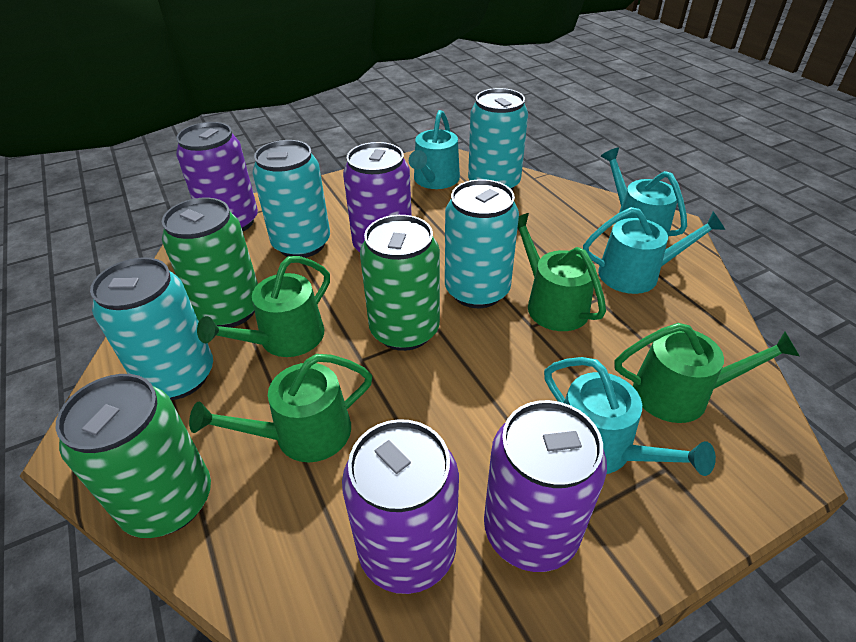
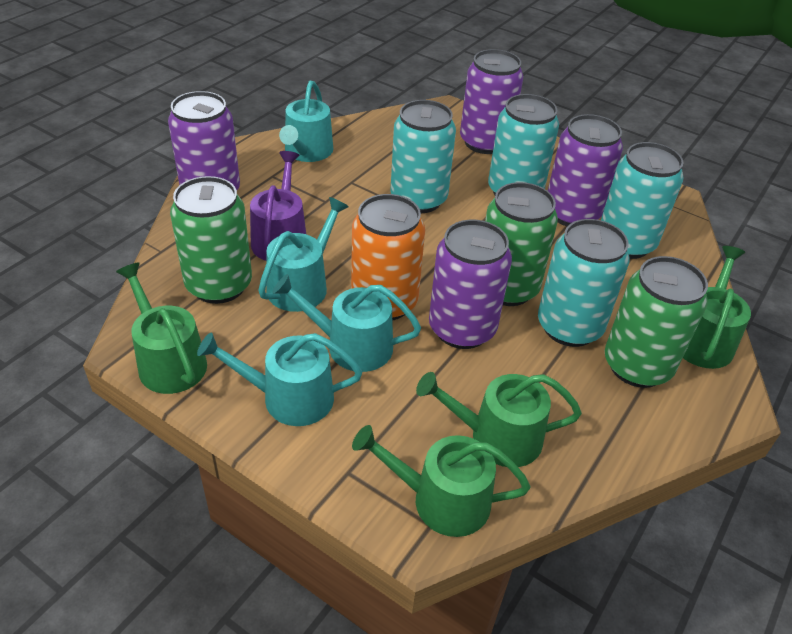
orange can: none = 0 -> [351,194,425,321] = 1
purple watering can: none = 0 -> [250,151,306,261] = 1

